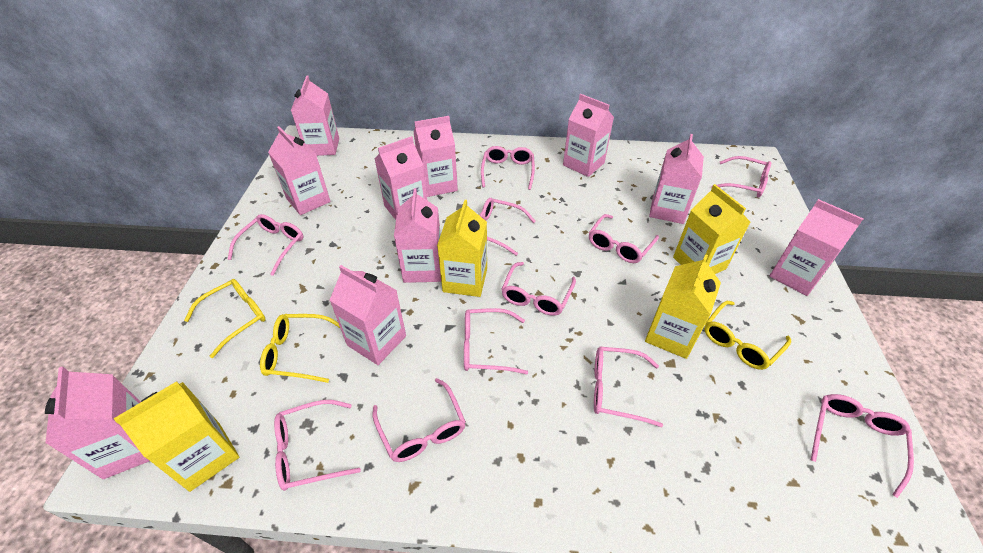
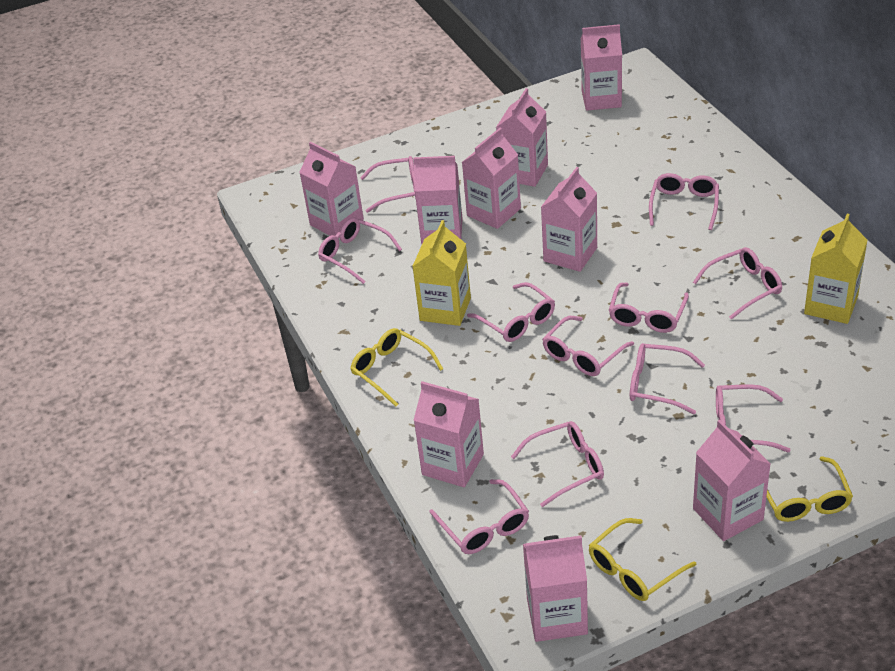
pink carton: [45,366,149,479] [268,126,331,215] [291,76,339,156] [330,265,406,365] [375,136,427,220] [394,188,441,283] [414,116,458,197] [563,94,614,177] [649,134,704,224] [770,199,863,296] = 10 -> [299,142,364,238] [413,156,462,244] [413,381,484,487] [462,128,521,229] [496,88,548,187] [523,535,588,642] [541,167,597,272] [581,24,622,111] [693,420,771,541] = 9
yellow carton: [114,381,239,492] [437,200,487,297] [645,254,721,359] [673,184,750,274] = 4 -> [412,220,471,326] [804,214,868,324] = 2

